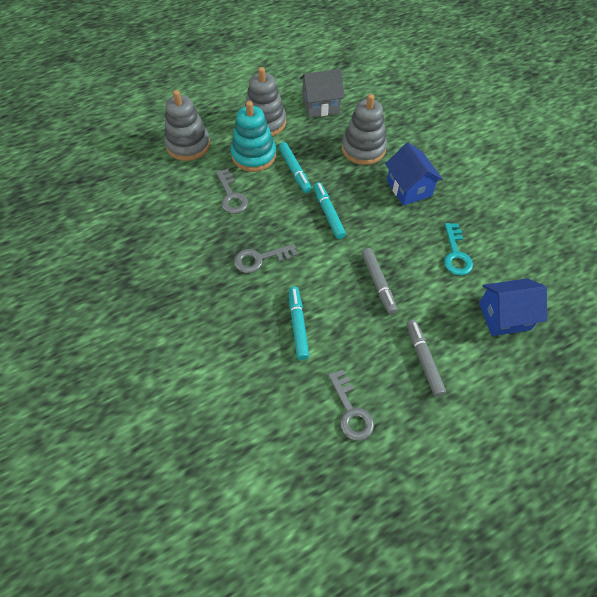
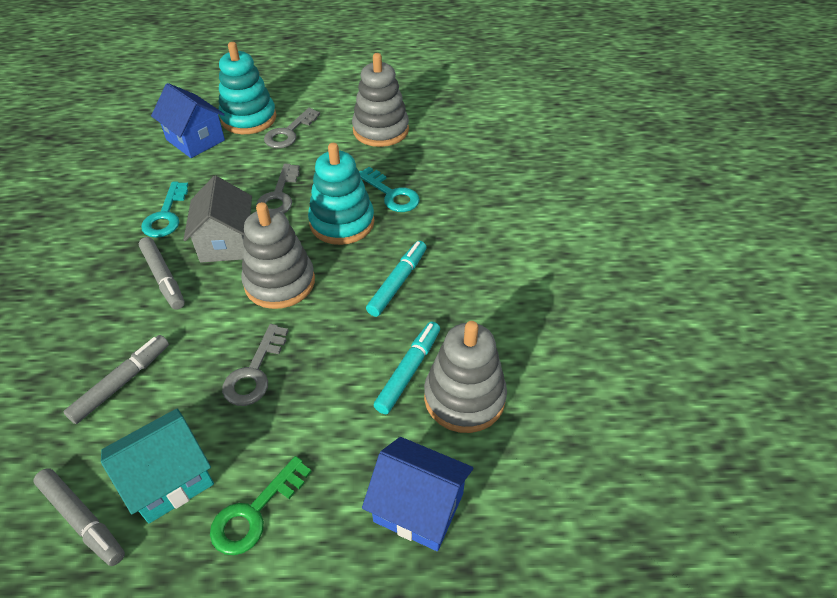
green key: none = 0 -> [210,456,312,555] = 1
grey marker: [362,248,397,314] [407,320,446,397] = 2 -> [33,468,125,566] [64,335,169,424] [139,237,185,310] = 3
turquoise house: none = 0 -> [101,409,214,523] = 1
turquoise key: [444,223,473,276] = 1 -> [141,182,188,238] [359,167,420,212] = 2
turquoise marker: [278,142,312,193] [289,287,309,360] [313,182,346,239] = 3 -> [366,241,427,317] [374,322,440,414] = 2
turquoise stacking toy: [231,101,276,172] = 1 -> [219,42,277,134] [308,143,375,245] = 2

